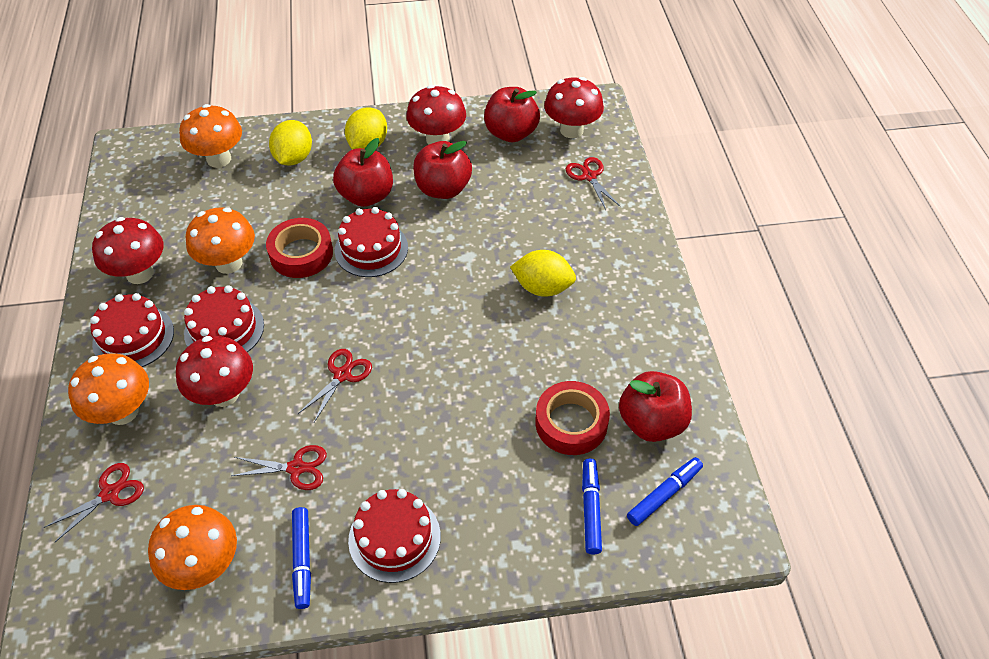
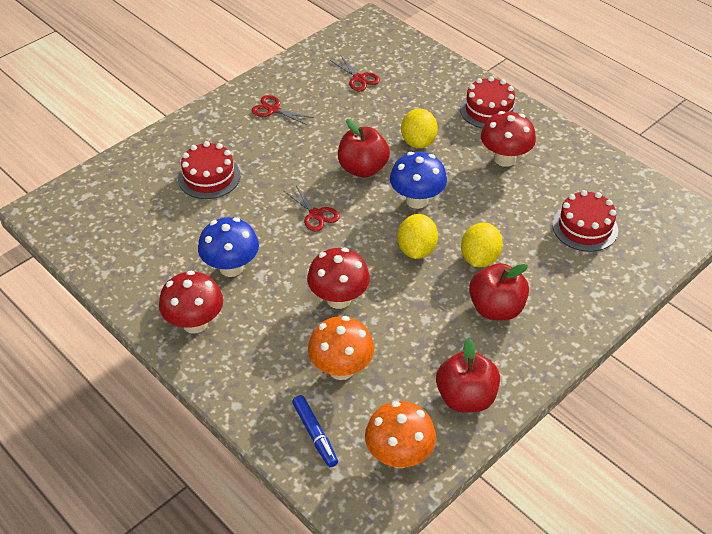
blue marker: [292,507,311,609] [582,459,602,554] [627,457,703,526] = 3 -> [292,395,338,467] = 1
blue mushroom: none = 0 -> [198,217,259,277] [390,152,447,209] = 2
orange mushroom: [68,353,149,425] [148,505,237,590] [179,104,242,168] [186,207,255,274] = 4 -> [308,316,374,380] [365,401,436,468] = 2
red apple: [333,138,393,207] [413,141,472,199] [484,87,540,142] [619,371,692,442] = 4 -> [338,119,390,178] [436,338,500,412] [469,263,529,320] = 3
red cake: [90,293,174,367] [184,285,264,352] [335,207,408,277] [348,489,441,583] = 4 -> [178,141,240,199] [460,76,518,129] [552,190,618,252] = 3
red mushroom: [92,217,163,284] [176,336,253,407] [406,85,466,144] [544,77,604,138] = 4 -> [159,271,223,334] [307,248,370,309] [481,111,536,167] = 3
red scissors: [44,463,144,543] [231,445,327,490] [298,349,372,422] [566,157,620,210] = 4 -> [252,95,314,125] [284,184,340,232] [330,55,380,91] = 3
red tape: [266,218,333,278] [535,381,610,455] = 2 -> none = 0

